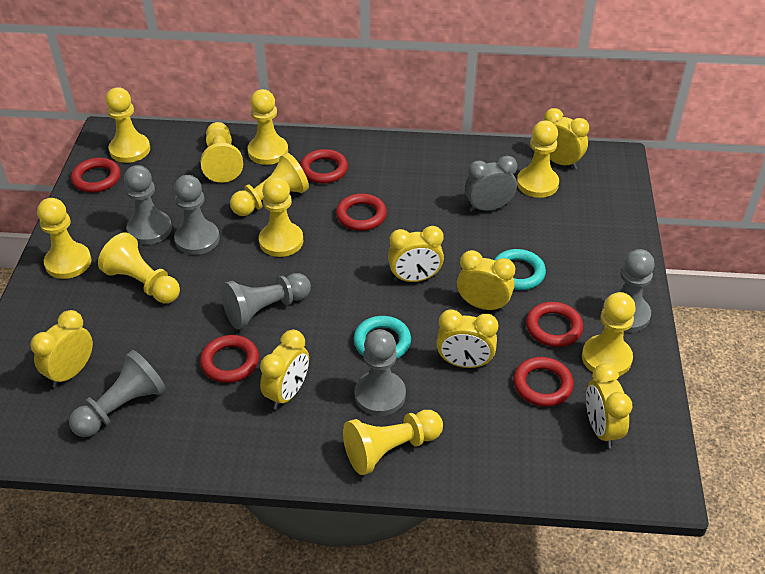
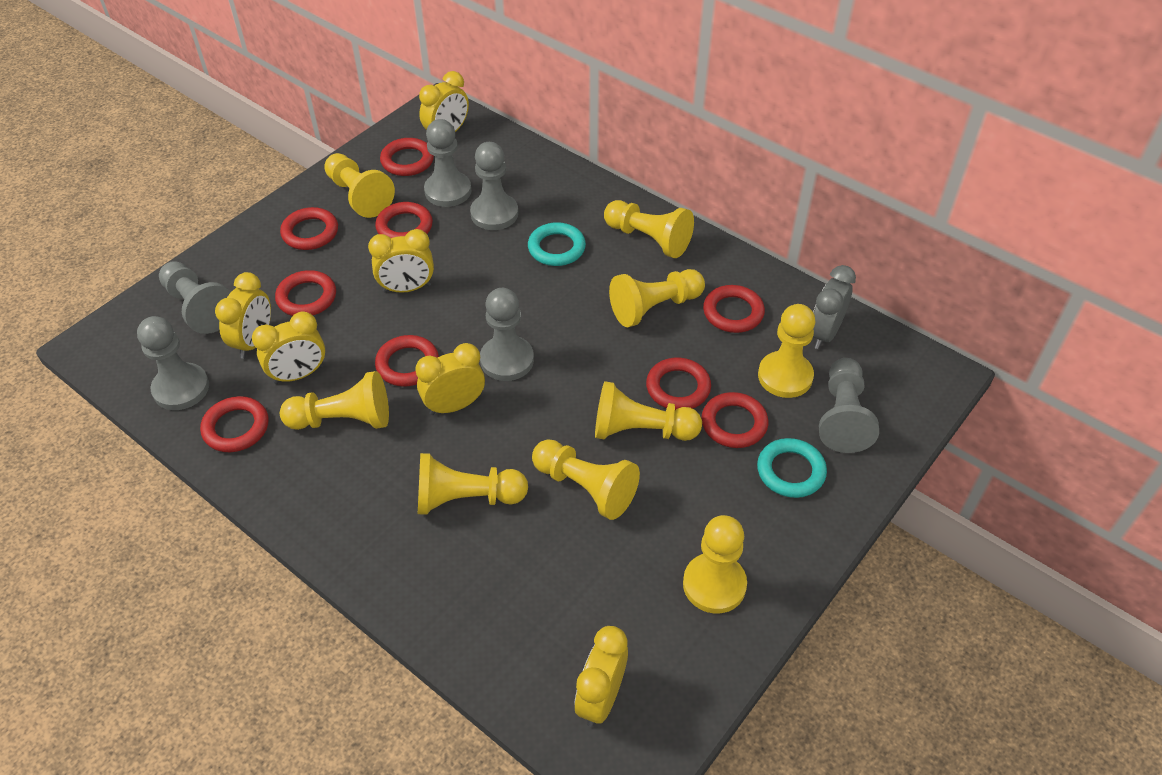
red ring: [71,158,121,193] [200,335,259,383] [300,149,348,184] [336,193,387,231] [513,357,574,407] [526,302,583,347] = 6 -> [200,396,269,452] [275,270,336,316] [280,207,338,250] [375,202,433,238] [375,335,439,387] [380,138,434,176] [646,358,711,410] [701,392,768,448] [703,285,765,333] = 9
yellow clock: [31,310,93,387] [260,330,309,410] [388,226,444,282] [436,309,498,368] [457,250,515,312] [544,108,589,169] [586,363,632,448] = 7 -> [215,272,271,359] [252,311,325,384] [368,229,434,293] [415,343,485,415] [419,71,469,132] [574,626,628,727] = 6
yellow pawn: [37,198,91,279] [98,233,180,303] [106,87,150,163] [201,122,243,183] [230,153,309,216] [248,89,288,165] [259,177,303,257] [343,410,443,475] [517,120,559,198] [582,292,636,376] = 10 -> [280,371,389,430] [324,153,395,218] [418,453,528,515] [532,439,640,520] [595,381,702,441] [604,200,694,258] [609,269,705,327] [683,515,747,614] [758,304,815,398] = 9

